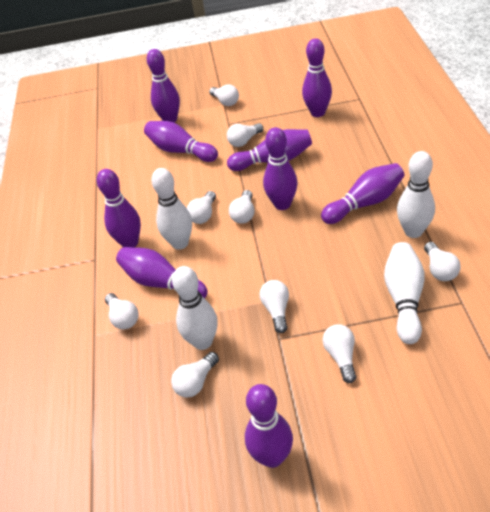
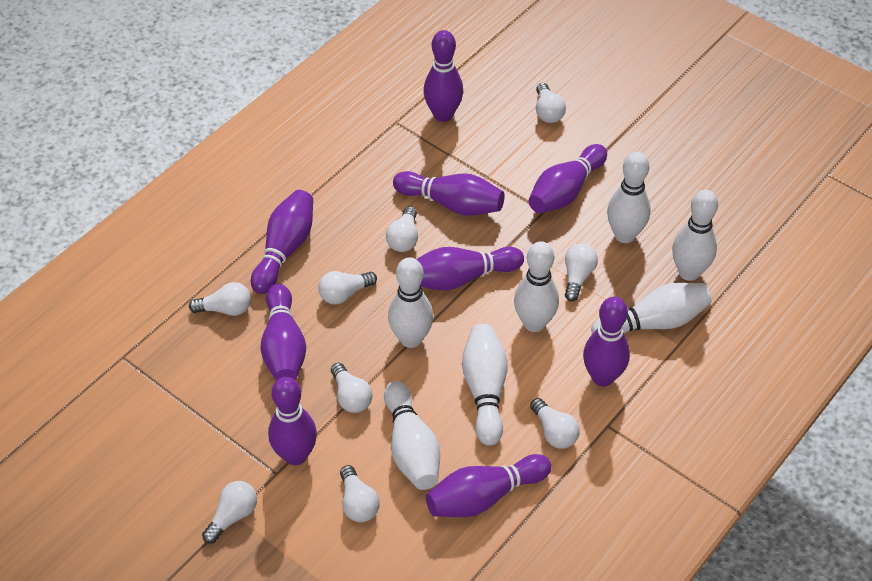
white bowling pin: [151,168,192,250] [172,266,218,350] [384,242,425,344] [397,151,435,238] = 4 -> [384,381,440,490] [388,257,433,348] [462,324,508,446] [514,241,559,332] [591,283,712,334] [607,152,651,243] [672,190,718,281] = 7

